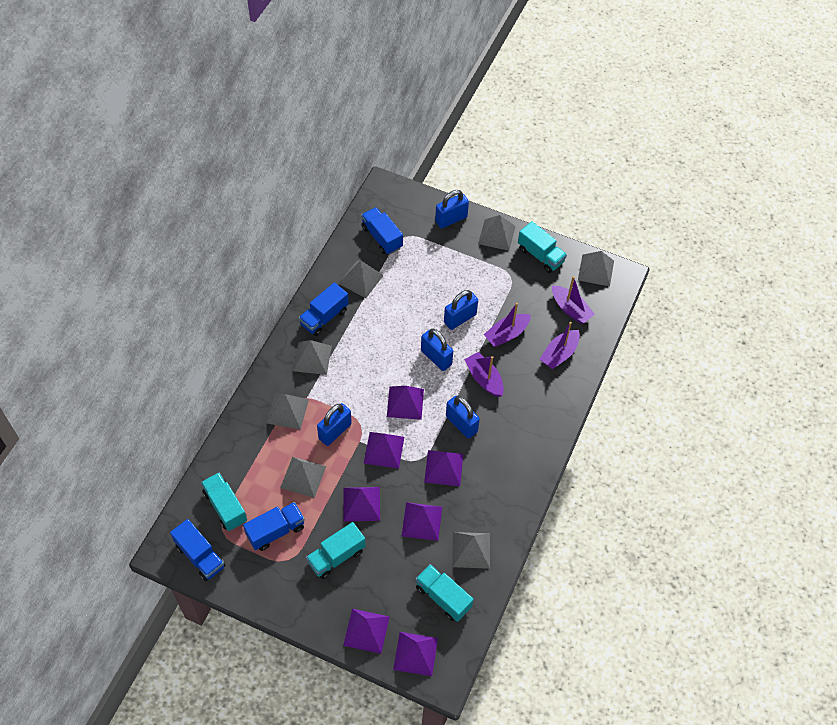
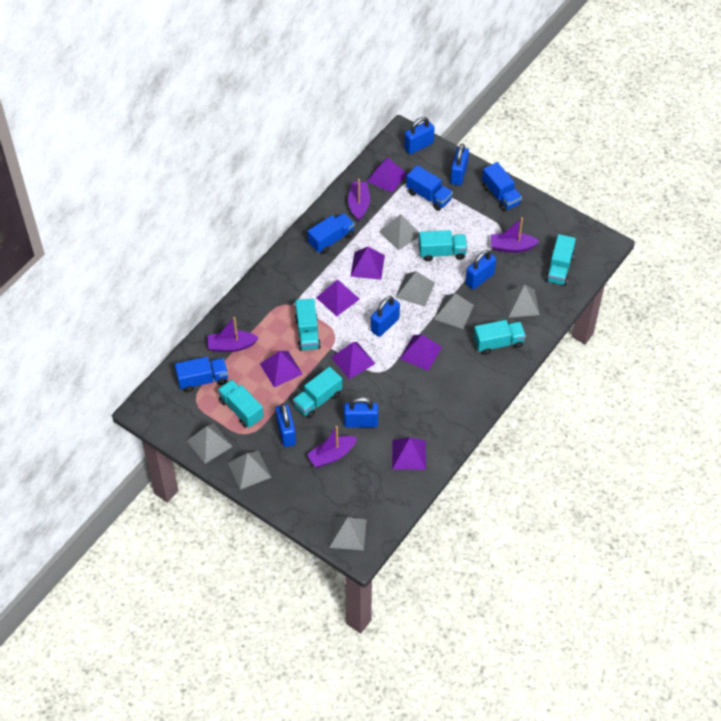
blue padlock: [317,403,352,446] [421,329,453,371] [435,190,469,229] [444,290,478,330] [446,396,480,439] = 5 -> [275,403,296,447] [344,397,378,428] [371,296,400,337] [404,117,435,154] [450,144,469,186] [465,250,496,289] = 6
turquoise truck: [201,472,247,531] [306,522,366,579] [415,564,474,622] [518,221,567,273] = 4 -> [218,379,264,427] [293,367,342,418] [295,298,321,351] [419,230,467,261] [473,320,526,355] [545,234,576,286] = 6

